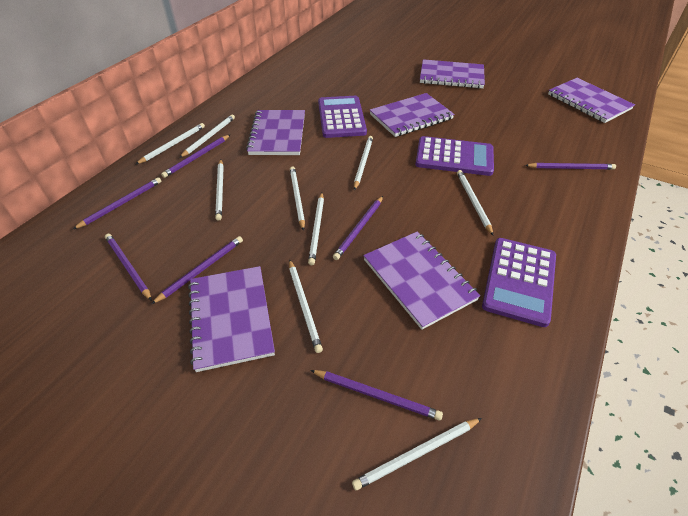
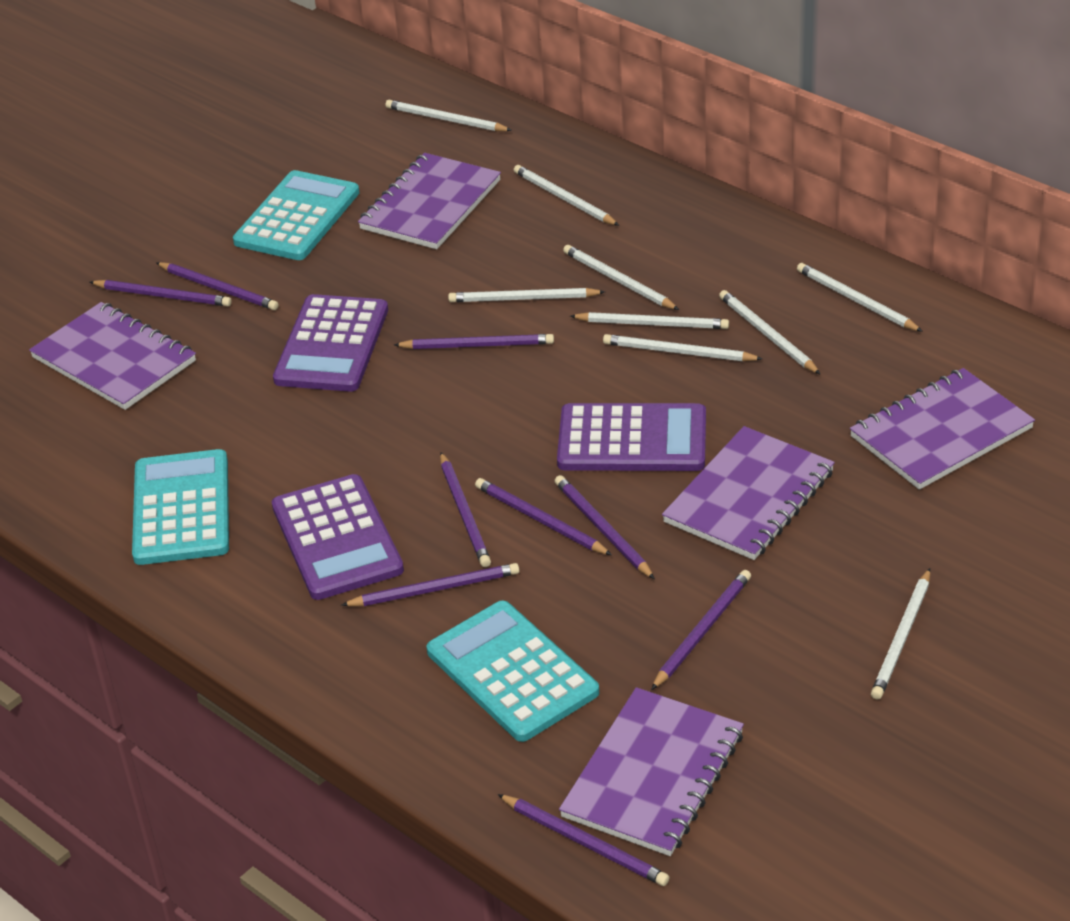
purple notebook: [188,266,275,372] [246,110,305,155] [363,231,480,330] [370,93,454,137] [420,59,485,89] [548,78,635,123] = 6 -> [29,302,196,410] [358,153,501,249] [559,687,744,856] [662,426,835,560] [850,368,1035,490] = 5
purple pencil: [73,177,161,229] [105,234,152,301] [151,236,243,304] [161,135,230,178] [310,370,443,421] [333,196,383,260] [525,163,616,170] = 7 -> [90,280,232,307] [156,262,279,310] [341,563,520,606] [394,334,554,349] [440,452,491,567] [475,478,612,555] [497,794,669,886] [555,475,655,579] [651,570,751,690] = 9
turquoise calculator: none = 0 -> [132,449,229,565] [233,170,360,260] [426,601,599,742] = 3

